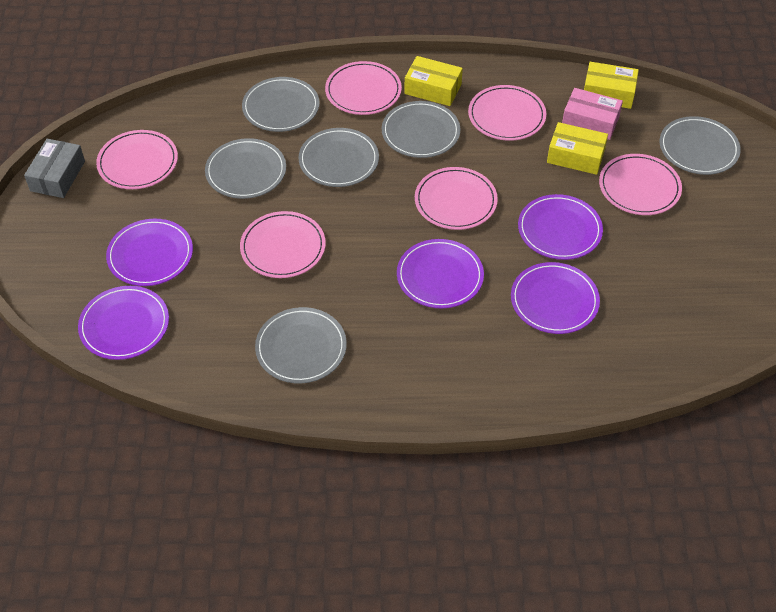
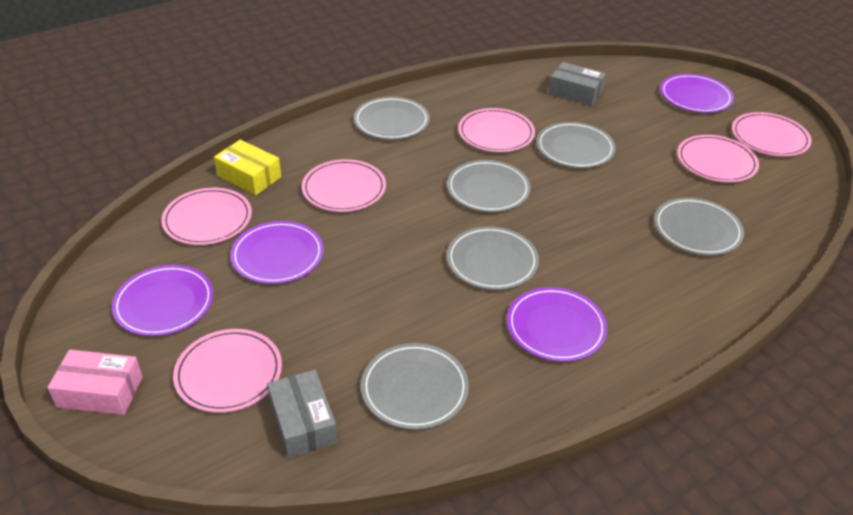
grey box: [24,139,85,198] = 1 -> [267,369,338,458] [549,62,606,106] = 2
purple plate: [78,286,169,360] [106,219,193,286] [397,239,484,308] [511,262,600,334] [518,194,603,260] = 5 -> [112,265,214,336] [230,221,324,284] [507,287,607,362] [660,74,734,113] = 4
yellow box: [404,56,463,106] [547,122,608,175] [584,62,639,109] = 3 -> [214,140,281,195] = 1

